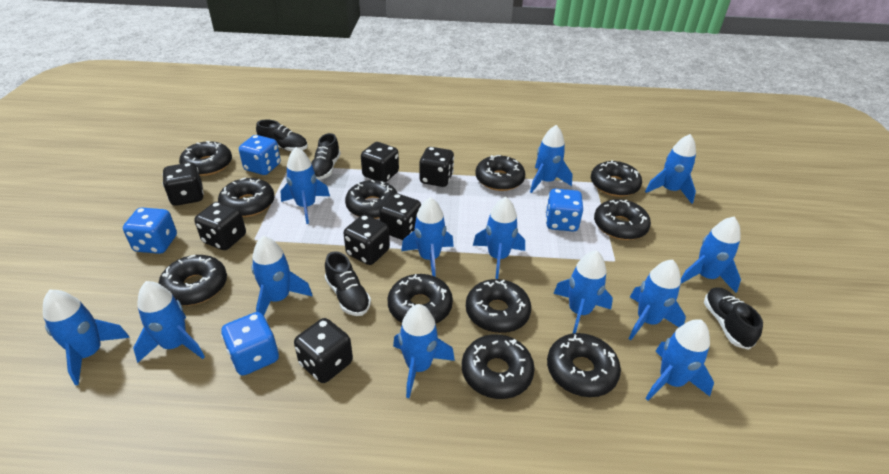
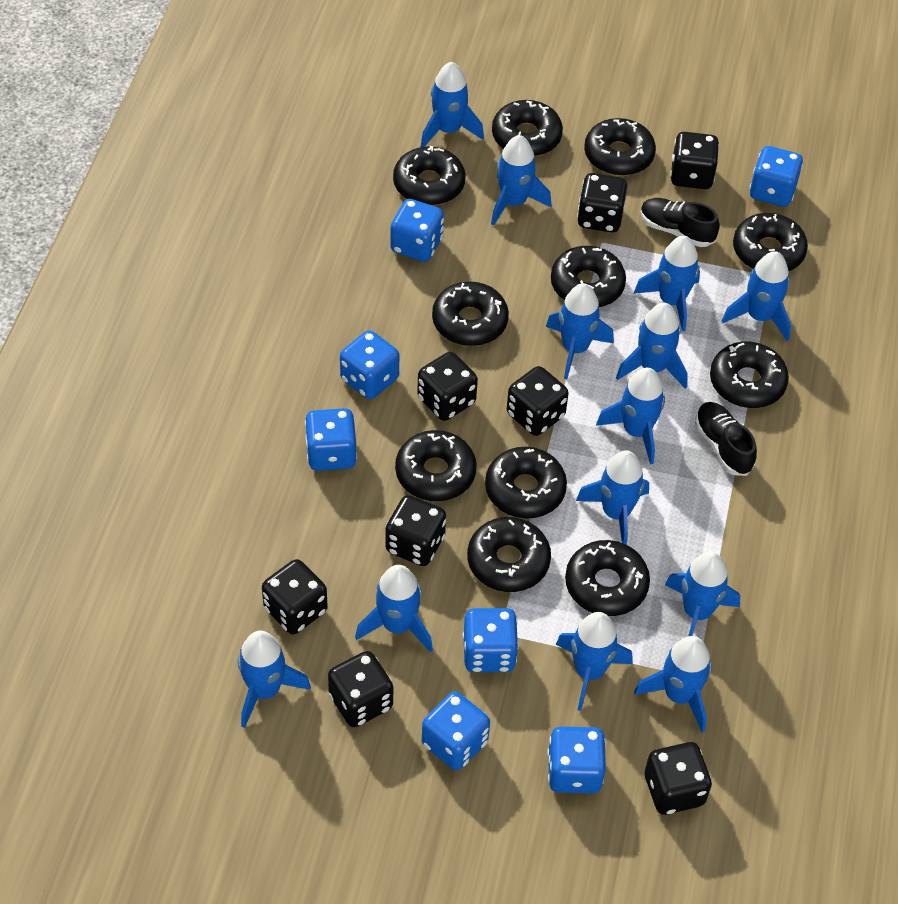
black dice: [163,163,204,206] [194,202,246,250] [294,318,353,383] [343,215,390,265] [361,142,399,182] [379,193,421,240] [420,147,454,187] = 7 -> [262,559,328,634] [328,651,393,727] [385,495,446,566] [417,352,478,421] [507,366,569,436] [577,173,627,232] [644,742,712,815] [670,132,719,189] = 8
black shoe: [256,120,308,151] [311,133,341,180] [325,251,371,316] [704,287,763,350] = 4 -> [640,198,720,247] [695,402,757,476] = 2
blue dice: [123,208,177,254] [221,312,279,376] [239,135,281,175] [546,189,583,232] = 4 -> [305,408,357,471] [340,330,399,399] [390,199,444,262] [422,692,490,770] [463,608,519,672] [547,726,606,793] [749,146,803,207] = 7

